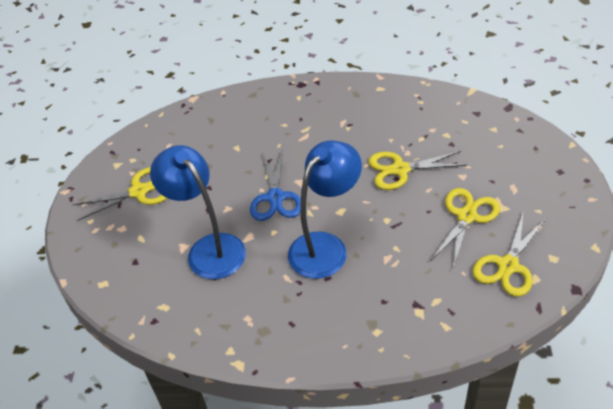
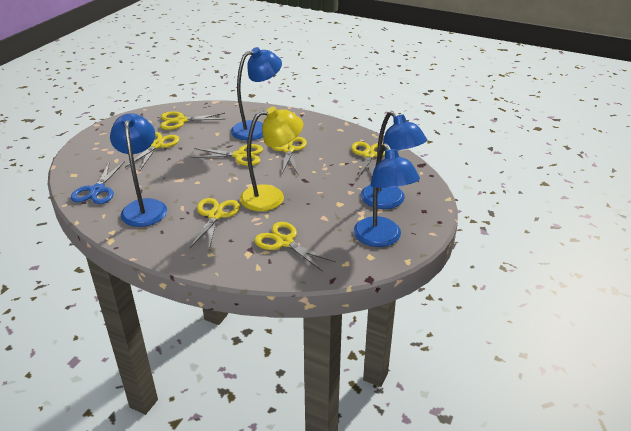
blue lamp: [150,145,246,279] [288,140,362,279] = 2 -> [110,113,167,227] [231,47,282,141] [354,143,420,247] [361,111,427,209] = 4
yellow lamp: none = 0 -> [240,107,303,211] = 1
yellow scissors: [73,167,167,221] [369,151,467,190] [430,188,500,269] [473,211,546,297] = 4 -> [125,132,180,170] [160,111,226,130] [190,198,240,249] [191,144,263,166] [254,222,336,272] [271,137,307,174] [351,141,385,179] = 7

